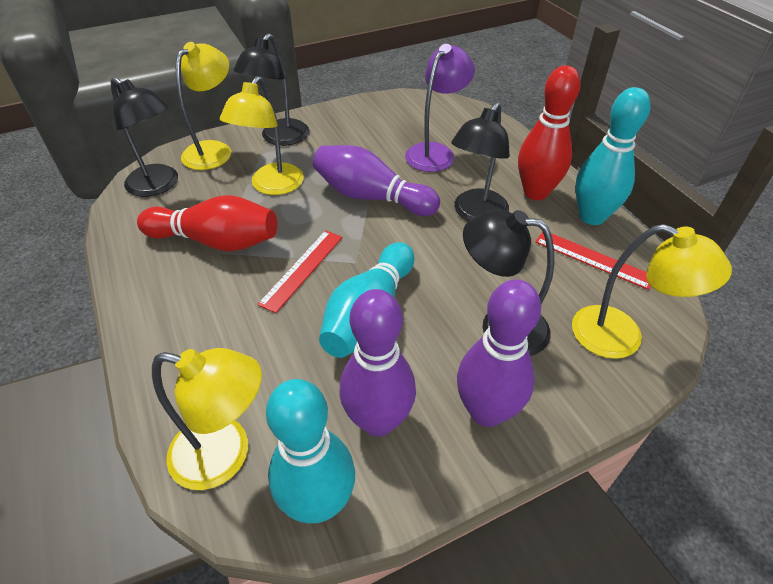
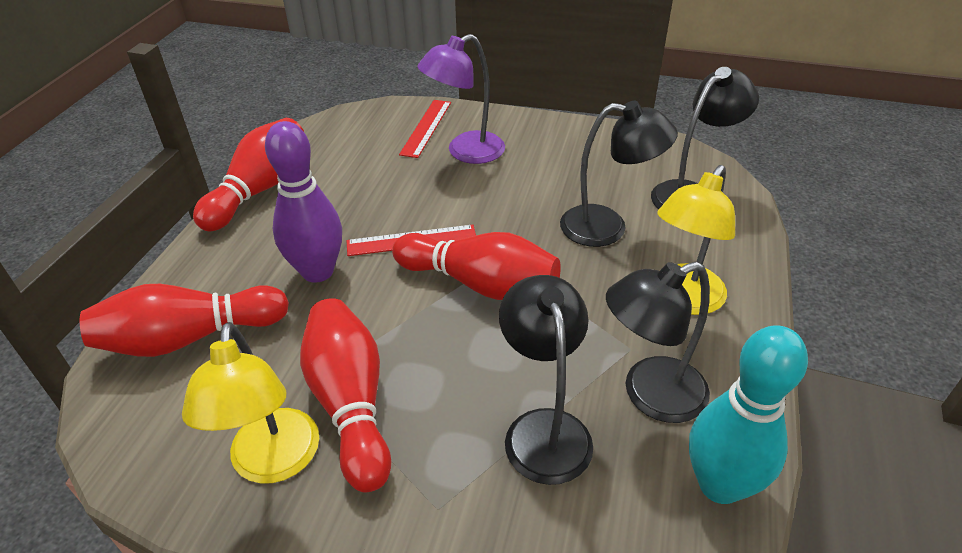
purple bowling pin: [313,145,440,216] [340,289,416,437] [457,279,541,427] = 3 -> [265,121,342,283] = 1
red bowling pin: [137,195,277,252] [518,65,581,200] = 2 -> [80,284,289,357] [193,118,304,232] [300,298,391,492] [392,232,561,300] = 4
turquoise bowling pin: [266,379,355,523] [319,242,415,358] [575,87,651,225] = 3 -> [689,325,808,504] = 1
yellow lamp: [152,348,262,490] [176,42,231,170] [220,76,304,195] [572,224,732,359] = 4 -> [182,322,319,484] [657,165,735,315] = 2

